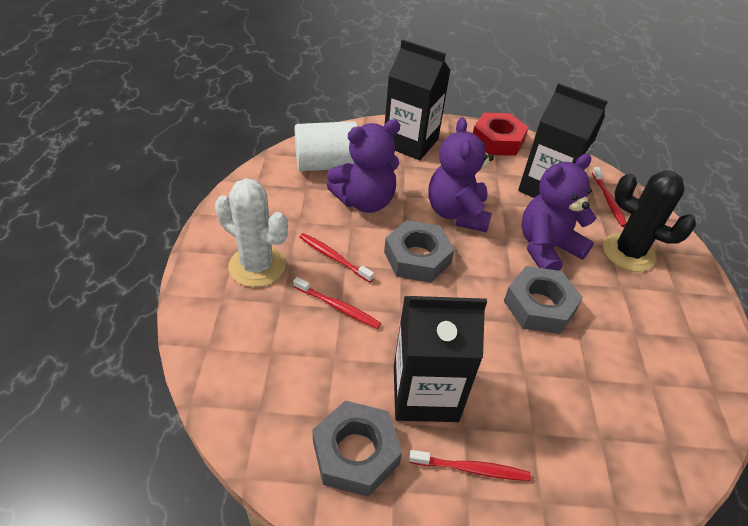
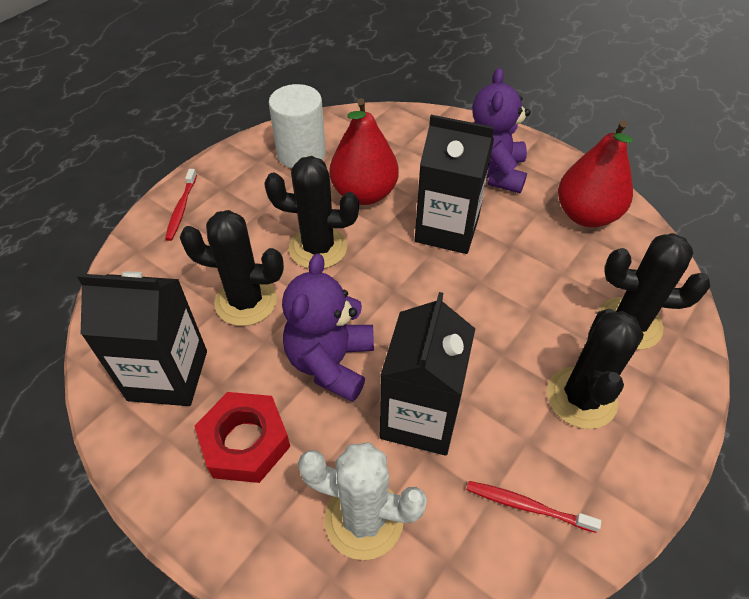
black cactus: [603,170,696,272] = 1 -> [180,210,284,326] [264,156,359,269] [547,309,644,429] [598,233,710,350] = 4
grey nut: [312,400,402,497] [384,220,455,283] [504,266,583,334] = 3 -> none = 0
purple teddy bear: [327,119,400,213] [428,117,494,232] [521,154,596,271] = 3 -> [282,253,374,402] [472,68,531,193] = 2
red pear: none = 0 -> [329,98,399,205] [558,120,633,227] = 2
red toothbrush: [293,277,381,329] [299,233,374,283] [409,450,531,481] [592,167,626,227] = 4 -> [165,169,197,241] [466,481,601,533] = 2

